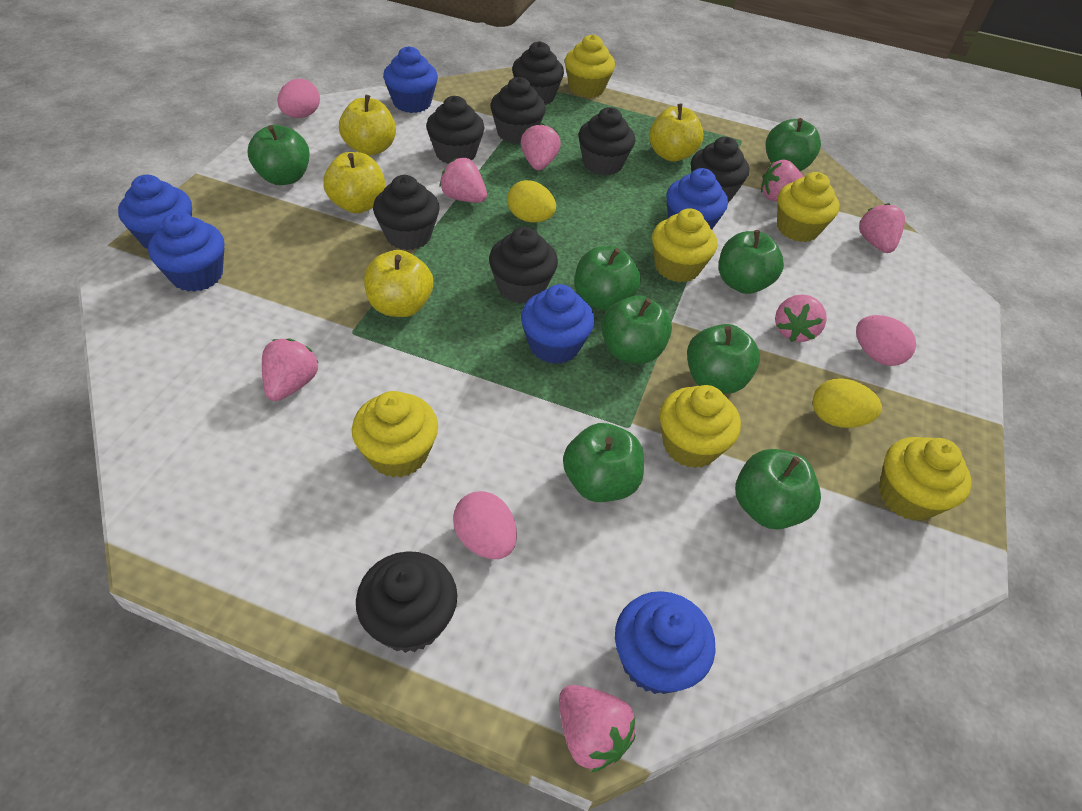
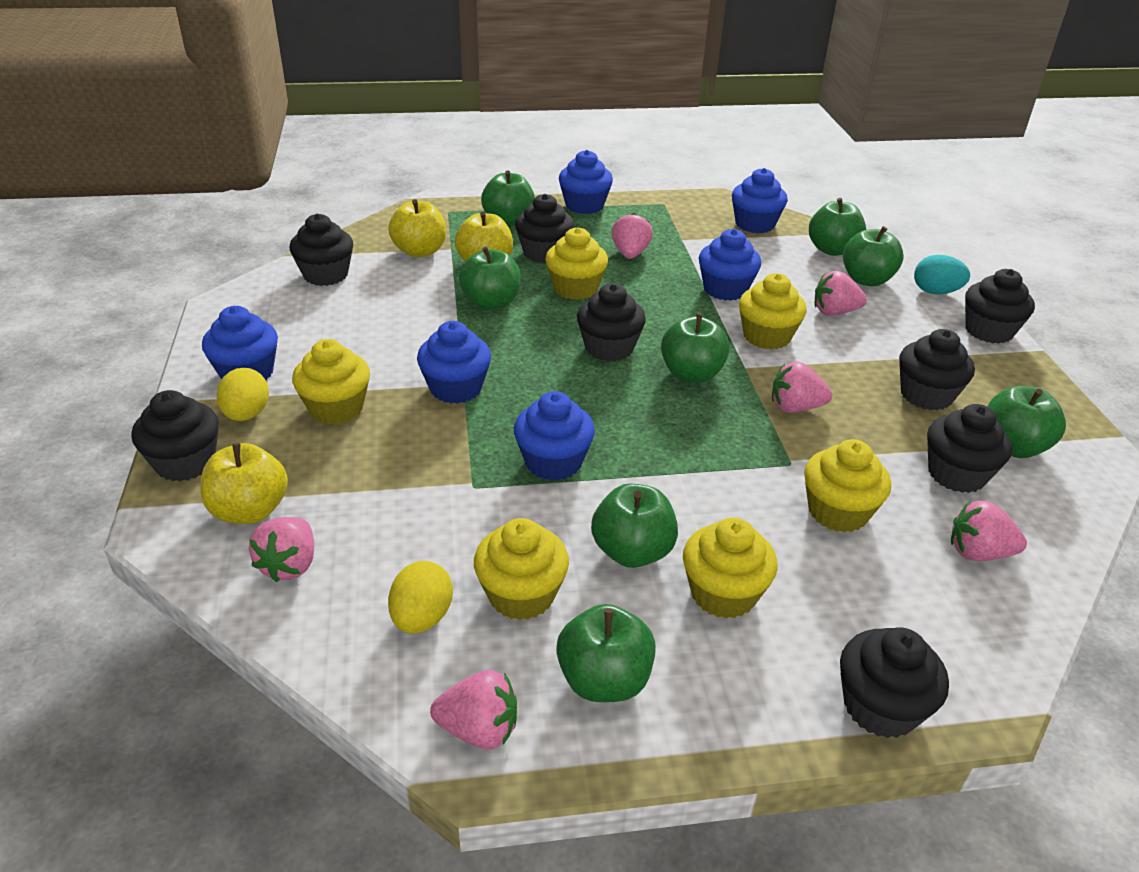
pink egg: [277,79,320,118] [453,491,517,559] [856,315,916,366] = 3 -> none = 0
pink strawberry: [262,338,319,401] [440,158,487,203] [521,123,561,170] [559,685,636,773] [761,160,804,201] [775,294,827,342] [859,203,905,253] = 7 -> [249,517,314,582] [430,670,517,749] [612,213,653,259] [772,361,832,413] [815,271,867,316] [951,500,1027,561] = 6
turquoise egg: none = 0 -> [914,255,970,294] = 1
yellow apple: [323,152,386,213] [339,95,396,156] [364,250,433,317] [649,104,703,162] = 4 -> [200,443,288,524] [388,199,446,258] [455,211,513,262] = 3

